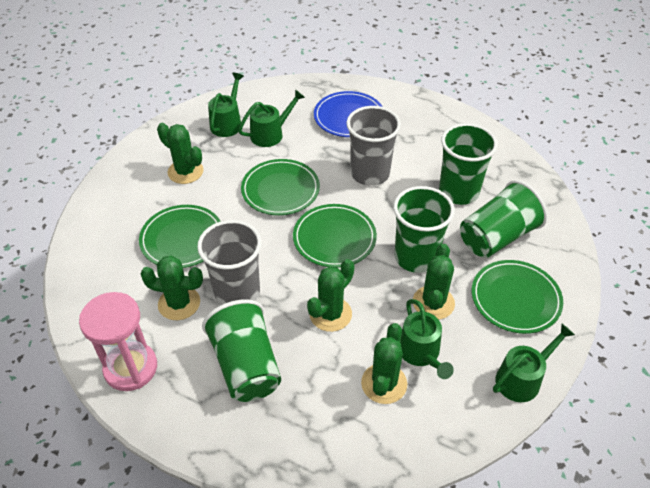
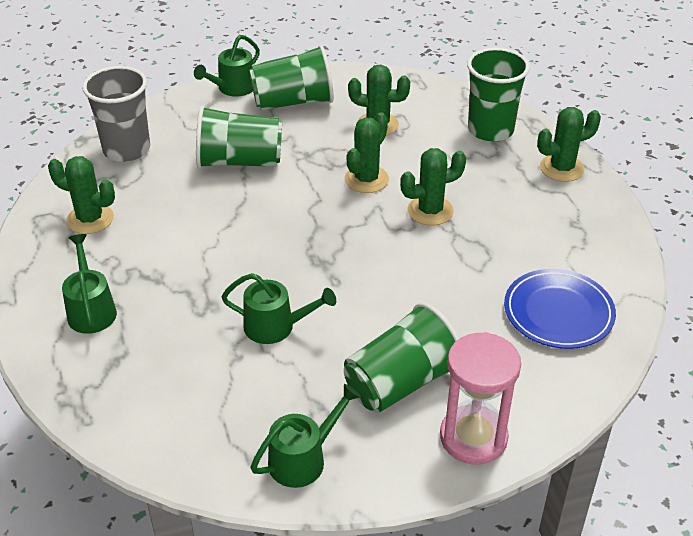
green plate: [139,205,220,268] [241,159,320,215] [293,204,377,268] [472,260,563,334] = 4 -> none = 0
grey cup: [197,220,262,305] [347,106,401,186] = 2 -> [82,66,150,162] = 1

